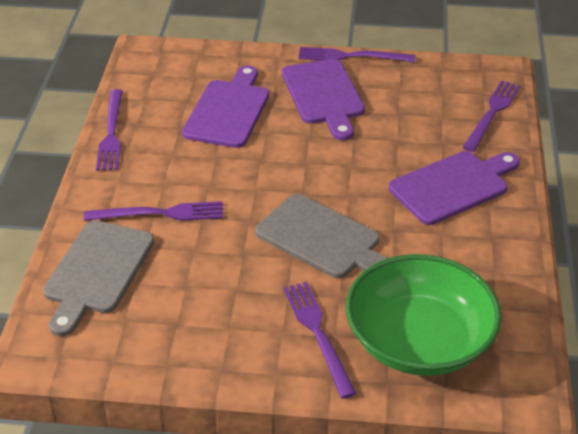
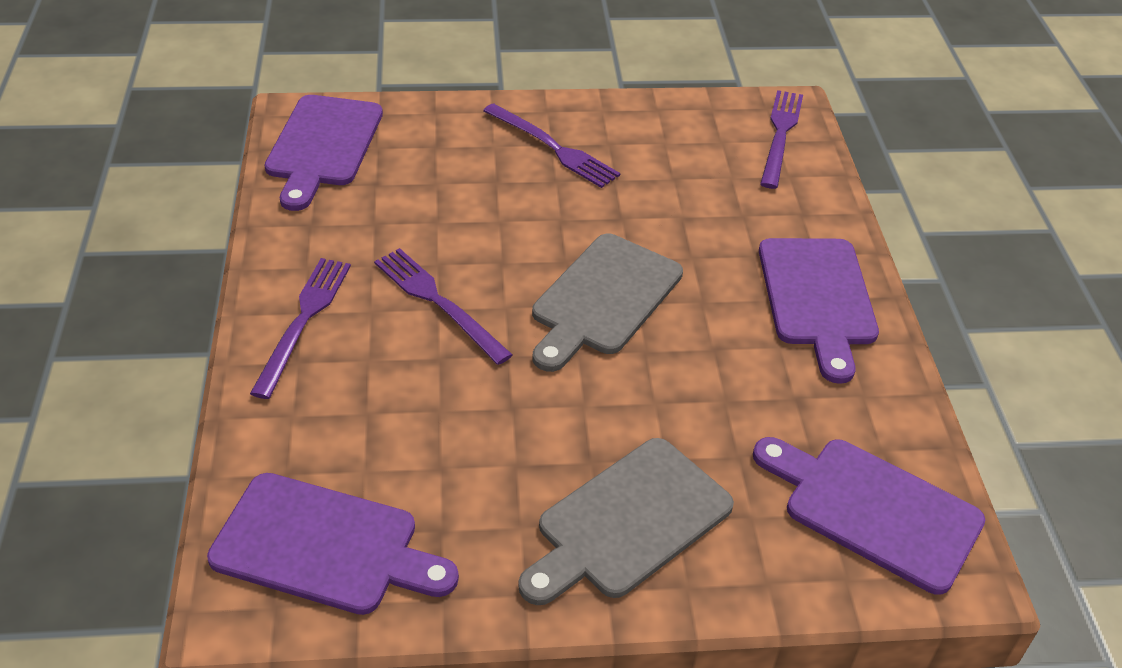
green bowl: [346,254,502,376] = 1 -> none = 0
purple cutting board: [182,65,269,148] [282,59,365,140] [389,151,520,225] = 3 -> [207,473,459,615] [265,95,383,211] [753,437,985,595] [759,238,879,384] = 4
purple fork: [84,201,223,221] [96,89,123,171] [283,282,357,399] [298,47,416,62] [463,80,521,152] = 5 -> [250,258,351,399] [374,248,513,365] [483,103,620,188] [760,90,803,189] = 4

